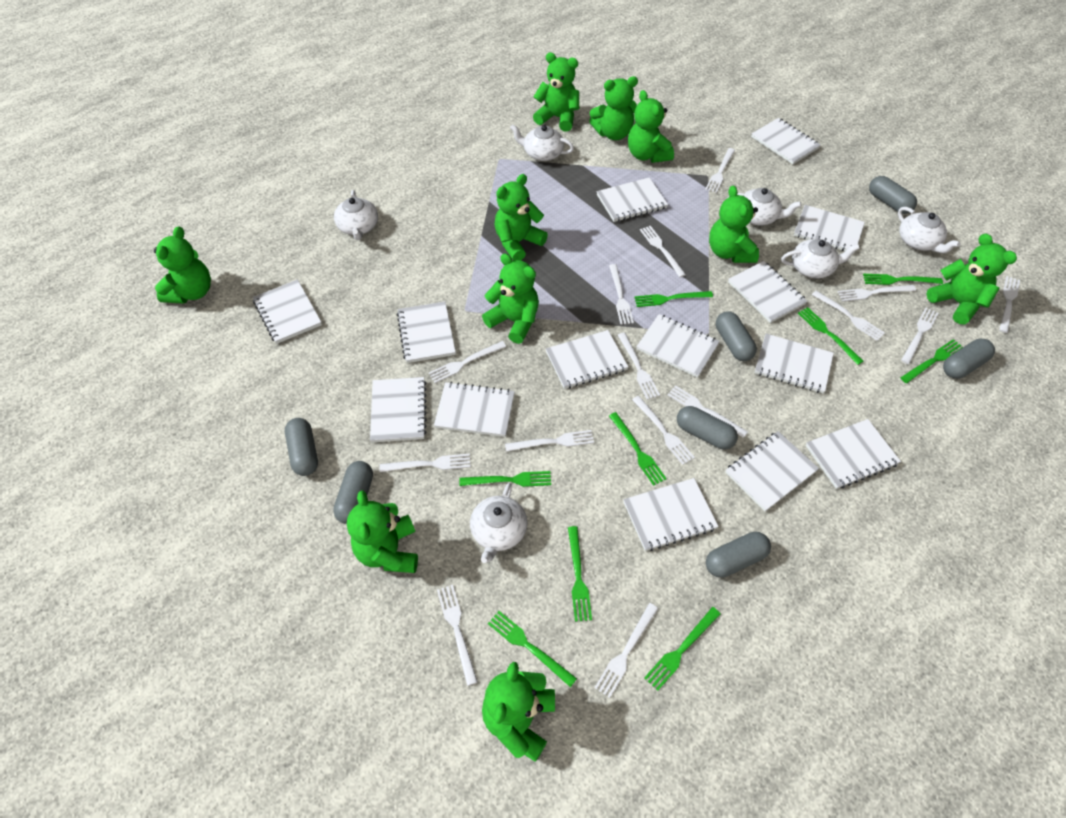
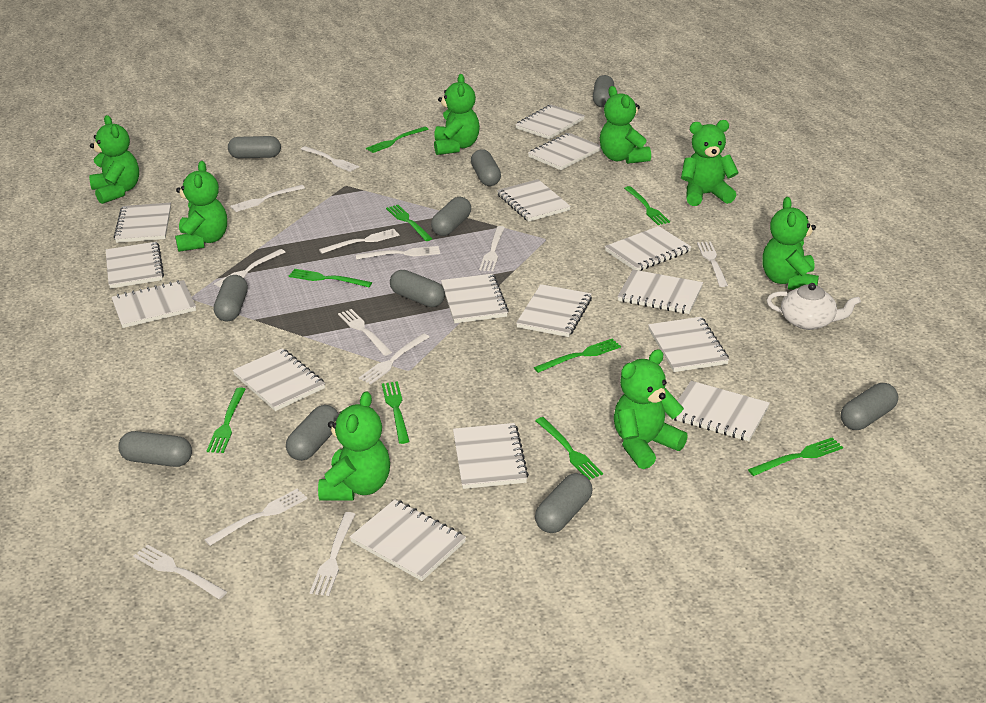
green teddy bear: [154,226,211,304] [347,490,418,573] [482,253,539,344] [482,662,555,762] [494,174,548,261] [533,52,579,132] [589,76,638,140] [628,90,674,163] [709,185,759,263] [927,234,1017,324] = 10 -> [89,115,139,204] [175,161,227,252] [318,391,390,501] [434,74,480,155] [600,86,651,164] [614,350,688,469] [681,120,739,206] [762,197,819,290] = 8
grey capsule: [285,418,318,476] [333,461,373,524] [677,406,738,449] [706,532,771,578] [716,311,757,361] [869,176,917,214] [943,339,995,379] = 7 -> [118,431,192,467] [214,275,248,322] [228,136,281,158] [286,405,339,461] [390,270,445,307] [431,197,471,236] [471,149,501,186] [535,473,593,533] [593,75,614,107] [841,383,898,430] = 10
white fork: [379,454,471,472] [429,341,506,383] [437,585,478,686] [505,430,594,452] [594,603,658,698] [609,264,634,325] [618,332,660,400] [632,396,695,465] [640,226,686,277] [668,385,748,438] [705,148,735,193] [812,291,885,341] [838,285,916,302] [901,307,938,364] [999,276,1020,333] = 15 -> [133,544,227,599] [204,489,308,546] [214,249,285,288] [230,185,305,212] [301,146,359,172] [310,512,355,596] [319,229,400,254] [338,309,392,356] [356,246,440,260] [359,334,429,384] [479,226,505,271] [697,241,728,287] = 12
white notebook: [253,280,322,344] [370,377,427,443] [397,302,456,363] [434,382,515,437] [546,330,628,389] [597,177,668,222] [623,478,719,551] [637,314,720,378] [725,431,819,511] [728,261,807,323] [751,118,820,164] [755,334,834,393] [794,205,865,254] [806,419,901,489] = 14 -> [106,242,164,289] [111,280,196,328] [114,203,171,243] [233,348,325,411] [350,499,466,581] [441,274,509,323] [453,423,529,489] [497,179,571,222] [515,105,585,139] [516,284,592,337] [528,133,601,170] [605,226,691,271] [618,270,703,314] [648,317,729,372] [669,381,770,441] = 15
white teapot: [334,190,378,240] [470,483,527,563] [510,124,574,161] [727,188,802,225] [781,239,860,278] [898,207,961,253] = 6 -> [767,283,861,330] = 1

